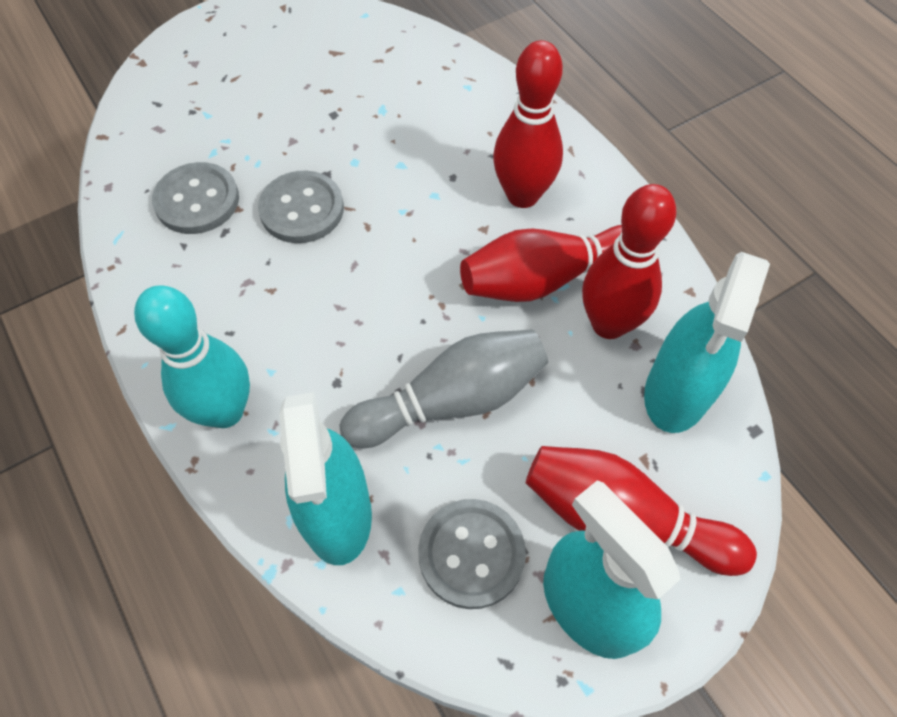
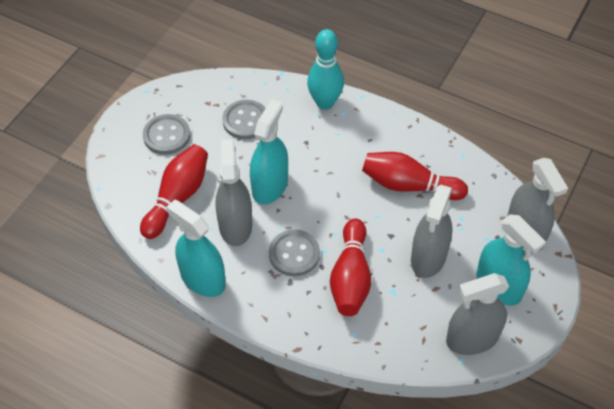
grey bowling pin: [340,329,548,448] = 1 -> none = 0
grey spray bottle: none = 0 -> [216,139,252,246] [411,185,453,278] [446,273,509,355] [507,158,568,251] = 4
red bowling pin: [460,225,622,302] [493,40,563,208] [526,446,757,576] [582,184,676,339] = 4 -> [140,145,208,239] [330,219,371,316] [362,152,468,200] = 3

